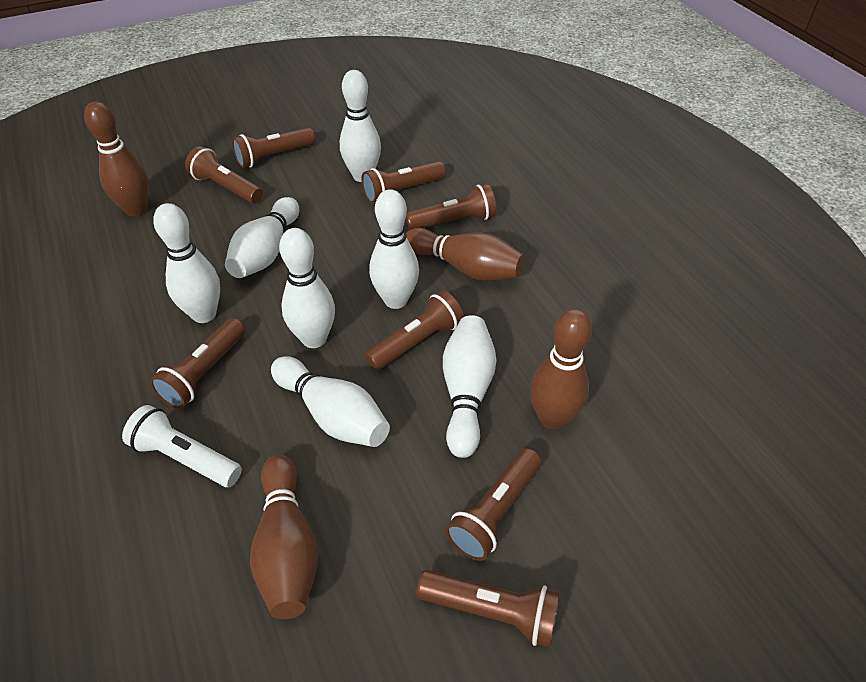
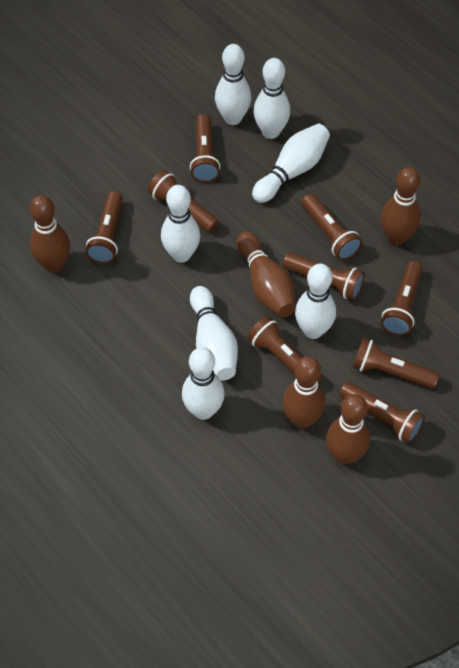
brown bowling pin: [84,102,149,216] [250,455,318,619] [406,228,525,281] [530,309,592,430] = 4 -> [30,195,70,273] [237,232,296,317] [282,356,325,428] [326,394,370,465] [381,167,420,245] = 5
brown flashlight: [150,318,245,409] [185,146,263,204] [232,128,315,168] [361,161,446,204] [365,290,464,371] [406,184,497,230] [416,570,560,647] [446,448,541,561] = 8 -> [86,191,123,264] [148,170,219,233] [190,114,220,182] [247,316,322,383] [283,253,364,300] [301,194,362,260] [339,382,425,444] [353,338,440,389] [381,261,423,336] = 9
white flashlight: [122,405,242,487] = 1 -> none = 0

